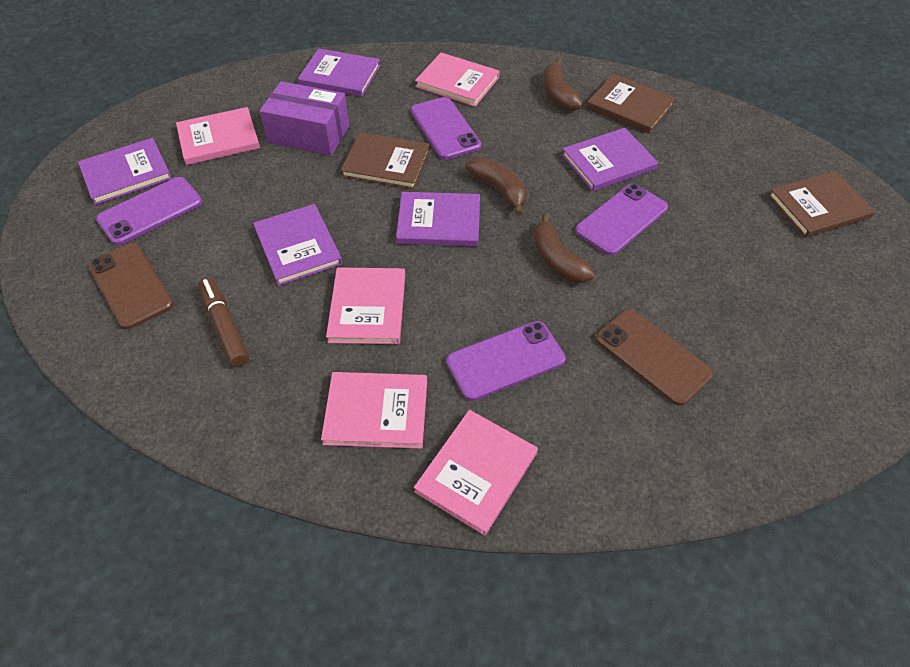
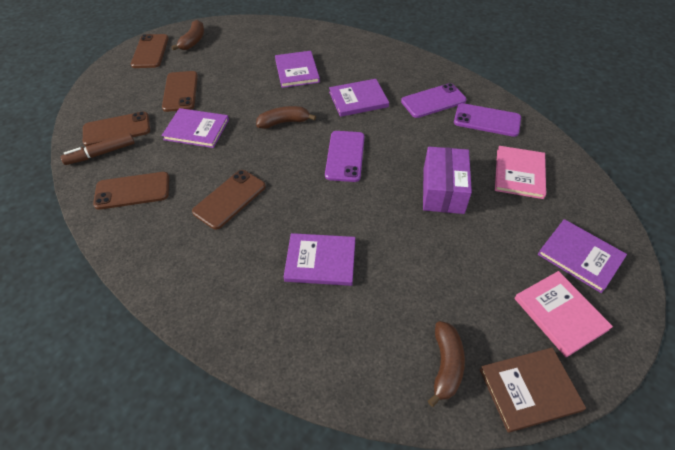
brown book: [340,132,430,190] [587,74,676,134] [768,171,876,238] = 3 -> [480,348,586,433] = 1
brown phone: [88,243,174,329] [596,309,713,406] = 2 -> [83,112,150,146] [93,172,169,210] [131,34,169,68] [162,71,198,112] [192,170,266,229] = 5
pink book: [176,107,260,165] [321,372,427,449] [326,267,405,344] [414,410,538,536] [415,53,500,107] = 5 -> [495,146,546,199] [514,271,613,357] = 2
purple phone: [96,177,202,245] [411,97,481,160] [446,321,566,401] [575,183,668,256] = 4 -> [325,131,365,182] [401,83,467,118] [454,103,521,137] = 3

